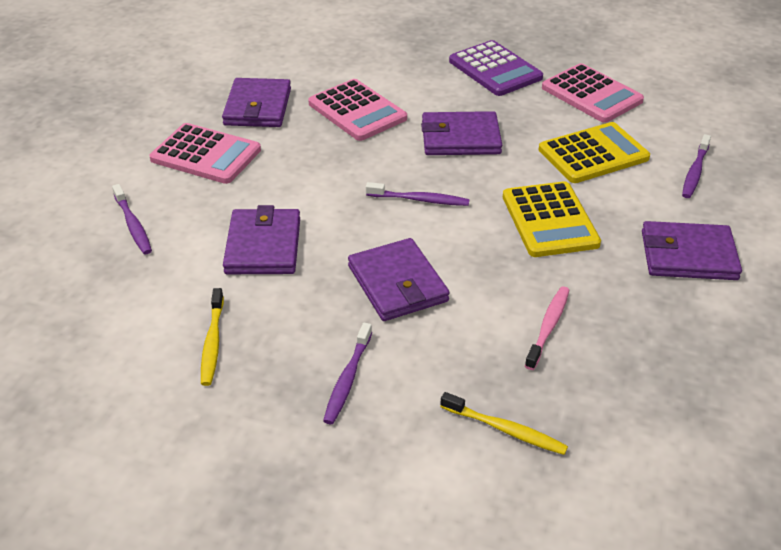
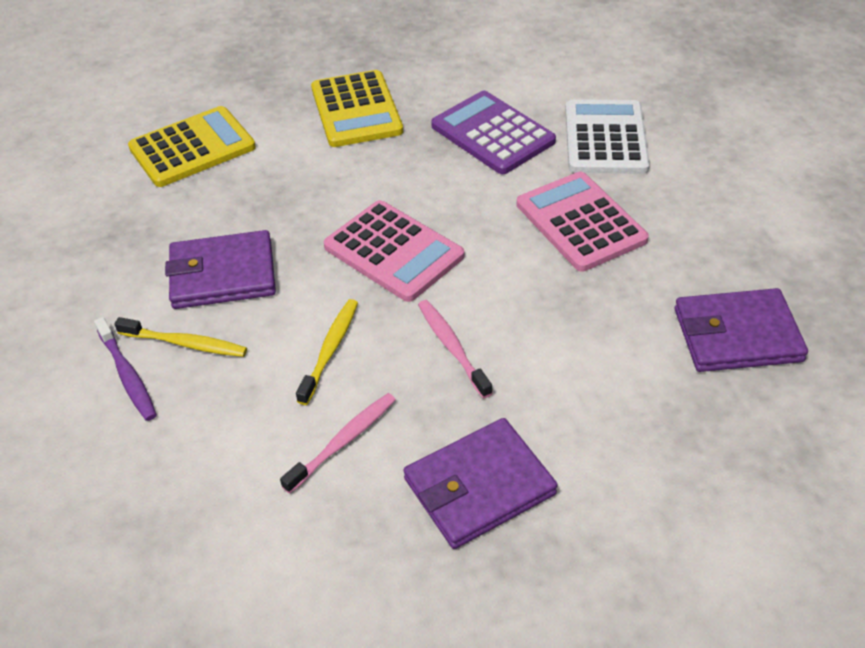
pink calculator: [149,123,261,184] [308,79,407,141] [542,63,644,123] = 3 -> [324,200,464,302] [517,172,649,272] = 2
pink toothbrush: [525,286,570,370] = 1 -> [280,393,396,494] [418,300,493,398] = 2
purple toothbrush: [112,184,152,254] [323,323,372,424] [366,182,469,206] [682,134,711,198] = 4 -> [94,317,157,421] = 1
purple wallet: [222,78,291,127] [223,205,300,274] [348,238,450,321] [421,111,502,155] [642,221,742,280] = 5 -> [165,230,276,309] [404,418,558,549] [675,288,808,372] = 3
white calculator: none = 0 -> [565,99,650,174] = 1

